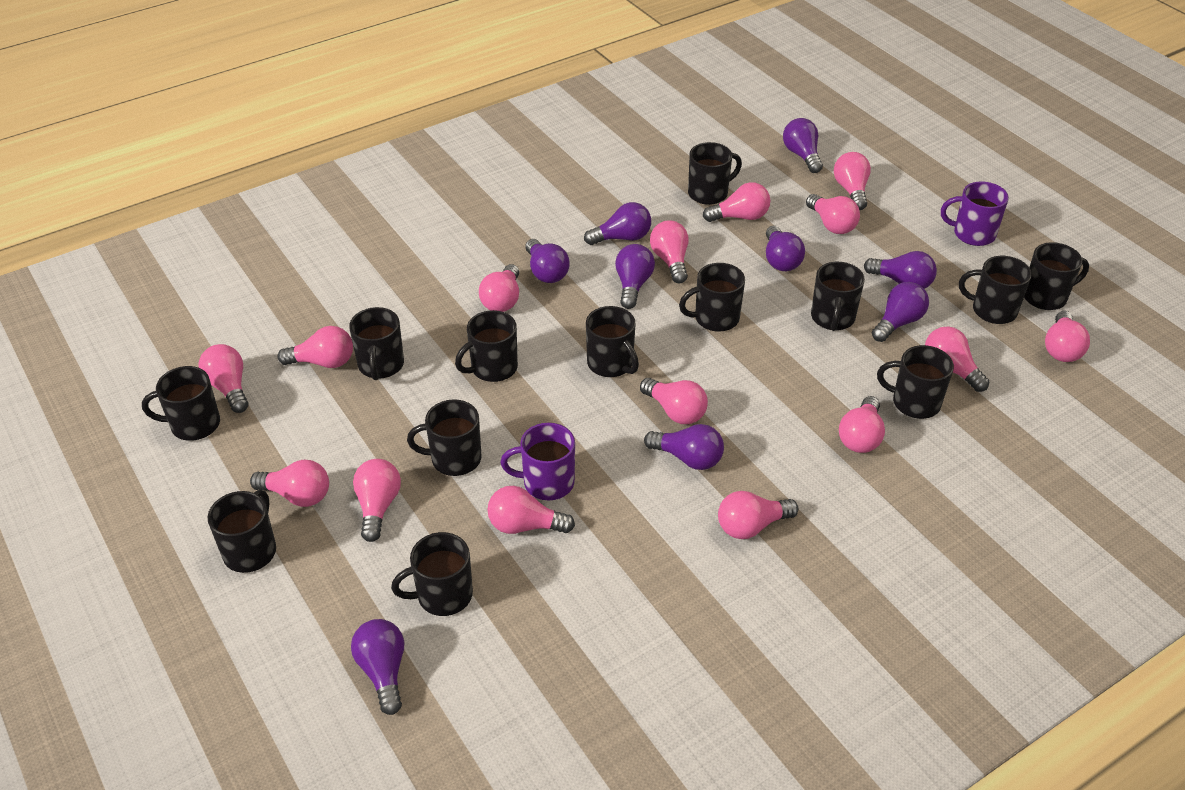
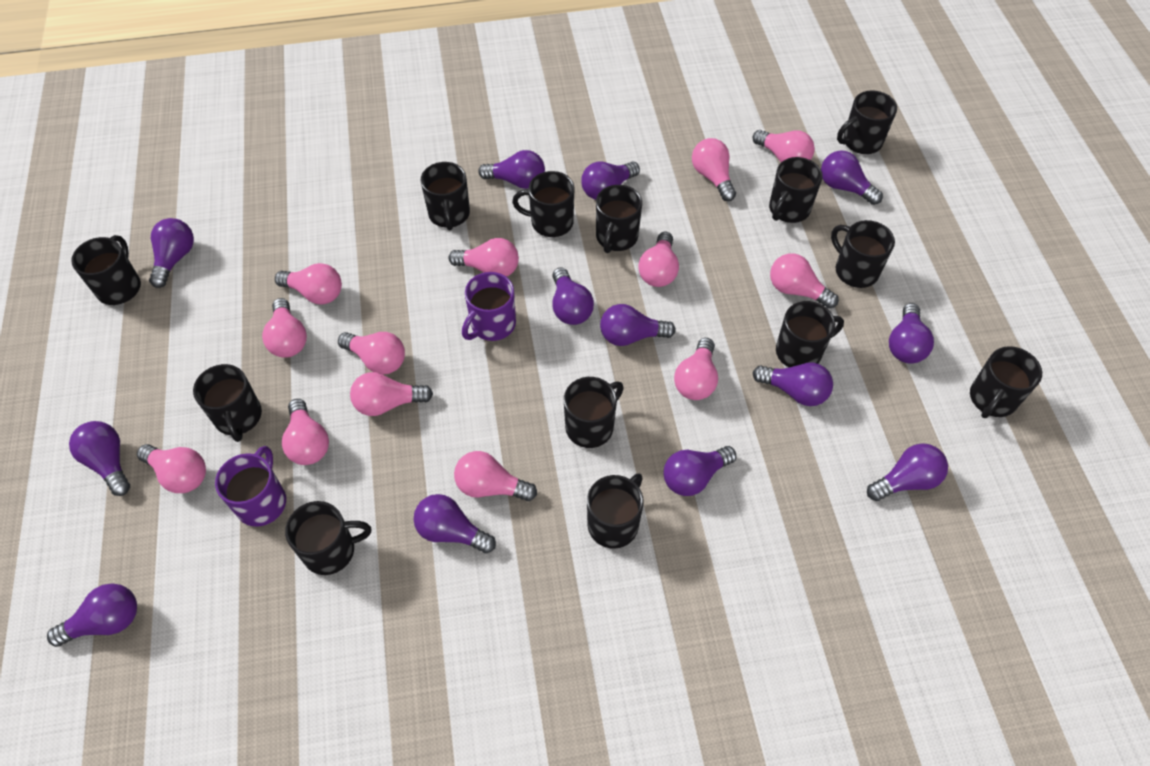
pink light bulb: [199,344,248,413] [250,460,329,507] [277,326,353,368] [353,459,401,542] [479,264,519,312] [487,486,575,534] [640,378,708,424] [650,220,688,283] [703,182,770,222] [718,491,798,539] [806,194,860,234] [834,152,871,210] [839,396,885,453] [925,326,989,392] [1045,311,1090,362] = 15 -> [137,444,206,493] [262,298,307,358] [275,263,342,305] [282,399,329,465] [338,332,405,374] [350,372,433,416] [449,238,519,277] [454,451,537,501] [638,232,679,287] [674,338,718,400] [692,138,736,201] [753,130,815,162] [770,253,839,309] = 13
purple light bulb: [351,619,404,715] [525,239,570,283] [584,202,651,245] [615,244,655,309] [644,424,724,470] [766,226,805,271] [783,118,823,173] [864,251,937,289] [872,282,929,342] = 9 -> [47,583,137,647] [69,421,130,496] [149,218,194,288] [414,494,496,554] [478,150,545,189] [552,267,594,325] [581,161,640,200] [600,304,676,346] [664,446,736,496] [753,362,833,406] [821,151,883,205] [867,443,948,501] [889,303,934,364] = 13

